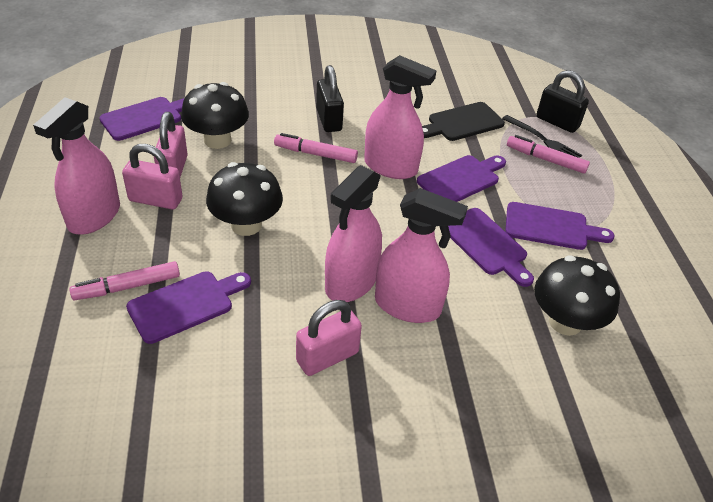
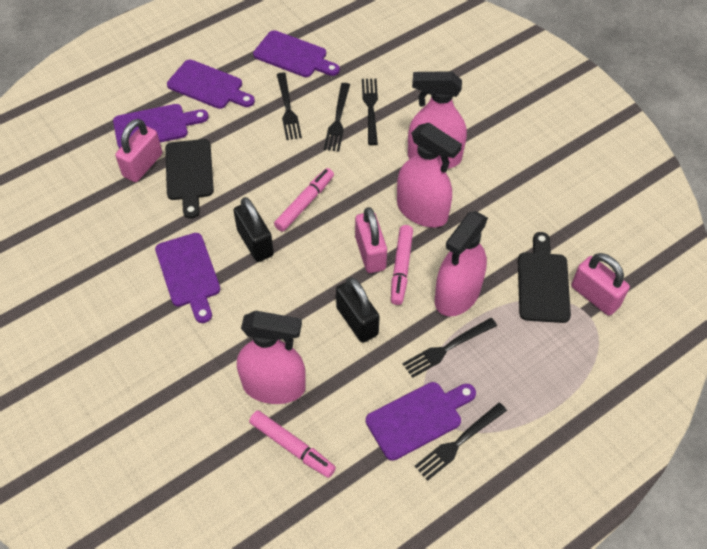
black cutting board: [422,102,505,141] = 1 -> [165,139,214,219] [518,232,571,323] = 2
black fork: [502,115,582,158] = 1 -> [277,72,302,140] [324,83,350,152] [362,79,378,145] [403,318,497,378] [415,403,507,481] = 5
black mushroom: [181,82,249,149] [206,162,283,236] [534,255,620,336] = 3 -> none = 0

